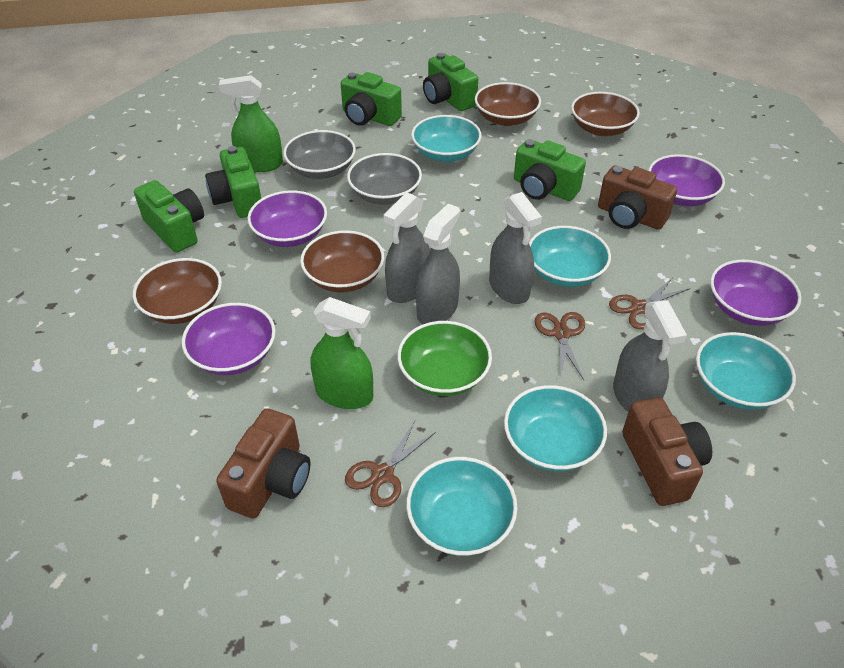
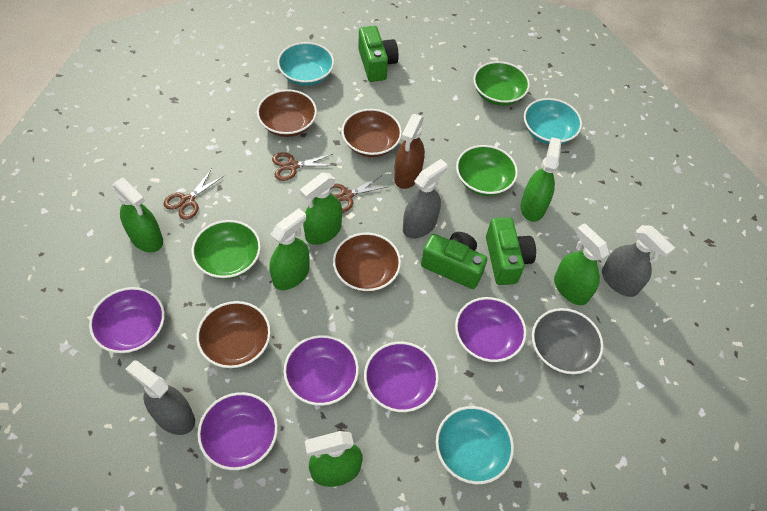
brown camera: [216,408,311,518] [598,165,677,230] [622,397,712,506] = 3 -> none = 0
brown spray bottle: none = 0 -> [394,114,425,189] = 1
green bowl: [397,321,492,396] = 1 -> [192,220,261,279] [456,145,518,196] [473,61,530,106] = 3
green camera: [134,180,204,253] [205,146,261,218] [341,72,402,126] [423,53,478,111] [514,139,586,201] = 5 -> [358,26,399,82] [421,232,487,289] [486,217,536,285] = 3
green spray bottle: [219,75,283,173] [311,297,373,409] = 2 -> [113,178,163,252] [270,208,310,290] [300,173,342,245] [305,431,363,487] [521,137,561,222] [554,223,609,305] = 6
grey bowl: [283,130,356,179] [347,153,422,205] = 2 -> [532,308,604,374] = 1
grey spray bottle: [384,192,430,303] [416,204,460,324] [489,192,542,304] [613,300,687,412] = 4 -> [126,360,195,435] [403,159,448,239] [602,225,675,297] = 3
purple bowl: [182,303,276,375] [248,190,327,247] [648,154,725,206] [710,260,801,326] = 4 -> [89,287,165,353] [197,392,278,470] [283,335,359,406] [364,342,439,412] [455,297,527,362] = 5
turquoise bowl: [406,457,518,556] [411,115,482,162] [504,385,607,472] [529,226,611,287] [696,332,796,410] = 5 -> [277,42,334,86] [436,406,514,484] [524,98,582,145] = 3

